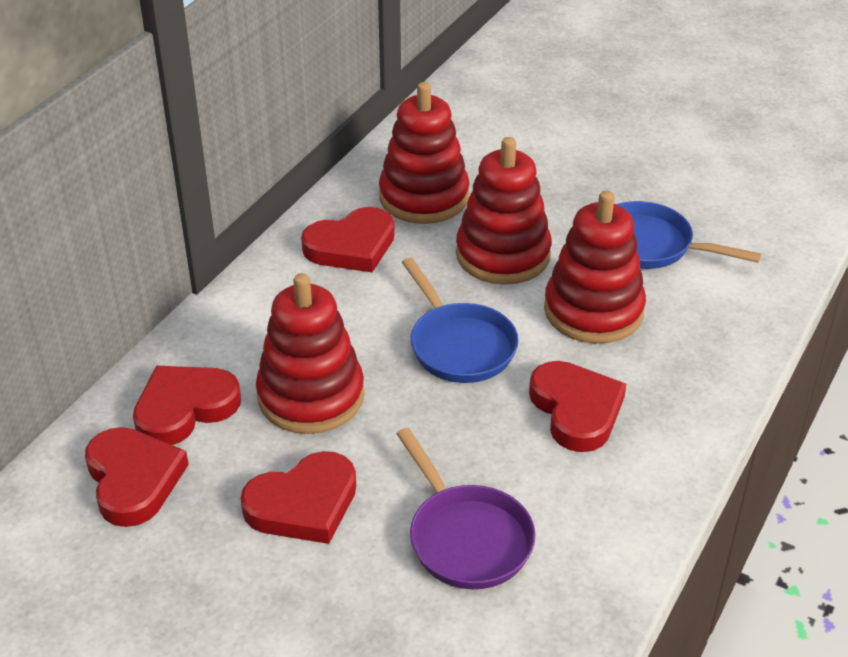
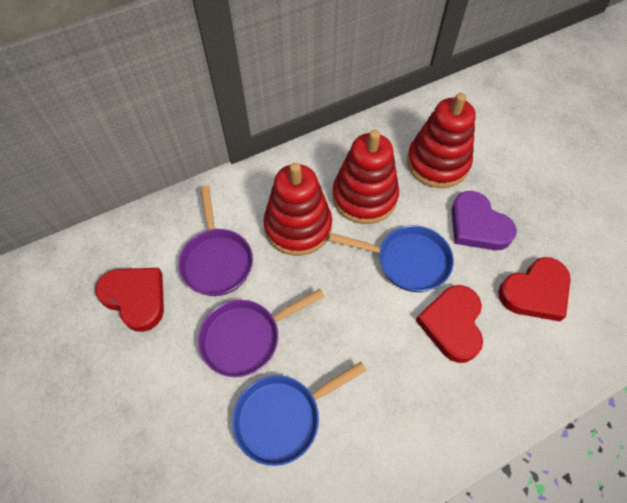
purple heart: none = 0 -> [451,191,517,250] = 1
purple pan: [397,428,535,589] = 1 -> [178,185,253,296] [198,289,325,377] = 2
red heart: [85,427,189,527] [133,366,241,445] [240,451,356,544] [301,207,395,272] [529,361,626,452] = 5 -> [95,268,164,332] [415,285,483,363] [498,257,571,321] = 3
red stacking toy: [256,273,365,434] [379,82,469,224] [456,137,552,285] [544,191,646,344] = 4 -> [263,163,332,256] [332,130,399,224] [407,93,476,188] = 3

